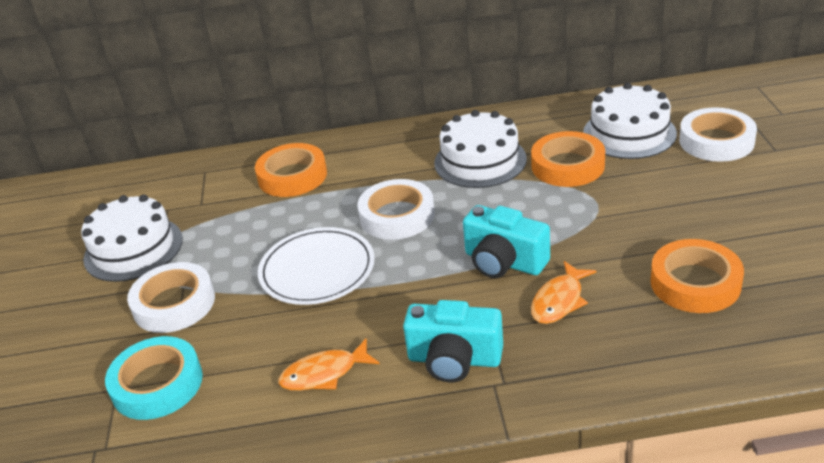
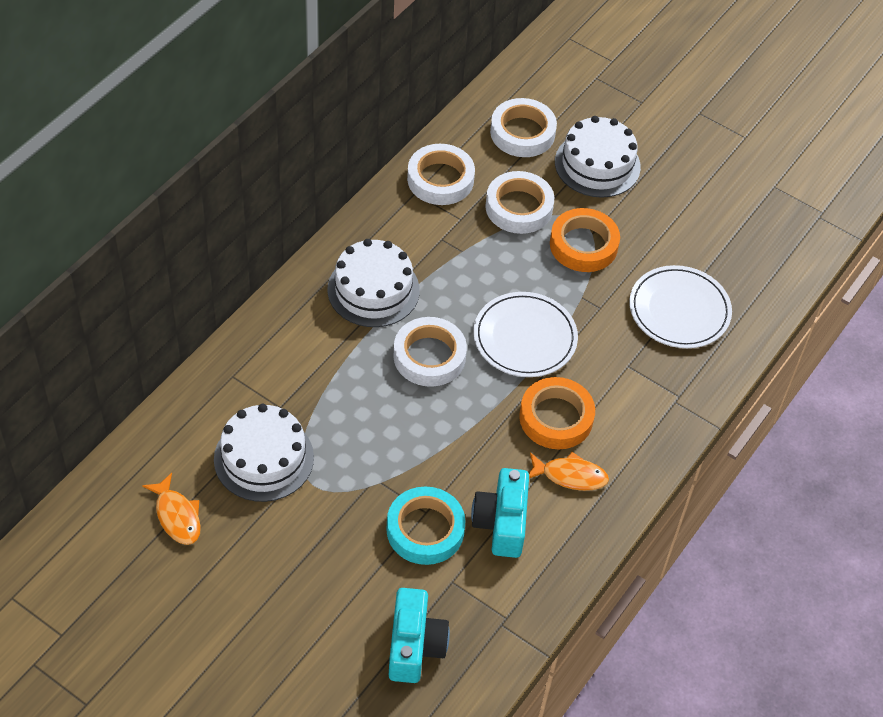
orange tape: [255,143,327,197] [531,131,605,187] [650,239,744,313] = 3 -> [519,377,595,449] [550,208,620,272] = 2
white plate: [258,227,375,305] = 1 -> [473,292,578,377] [629,265,732,348] = 2
white tape: [127,262,215,333] [357,179,435,240] [679,107,757,162] = 3 -> [393,317,467,387] [407,144,475,205] [485,171,554,234] [490,98,557,157] = 4

